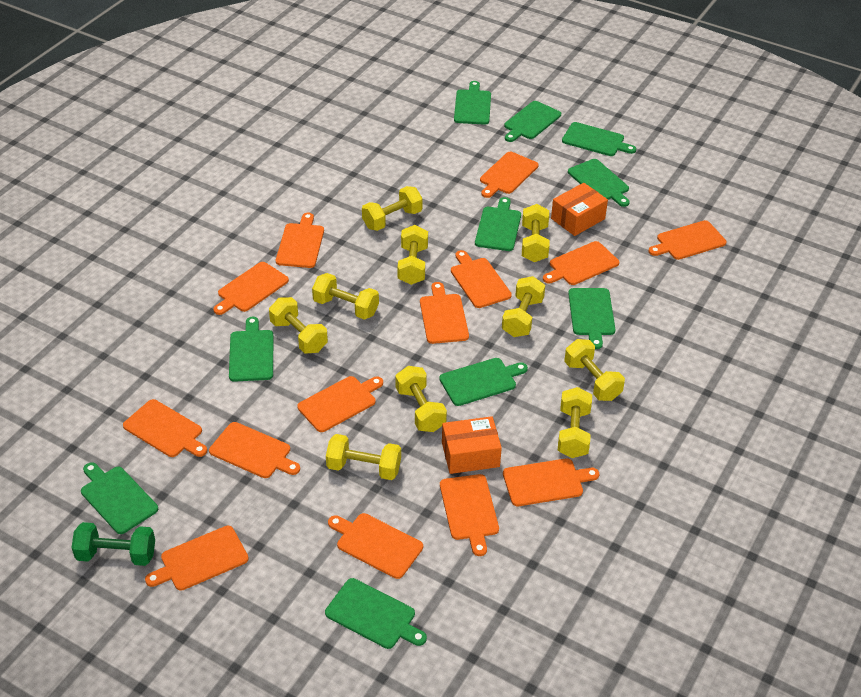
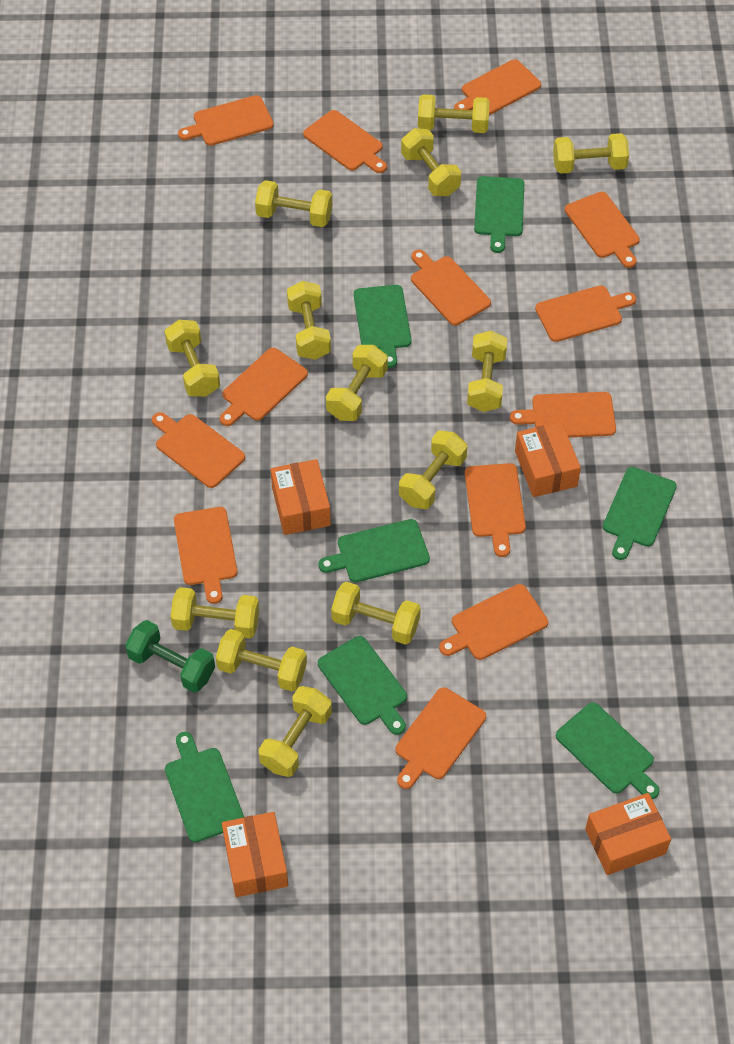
green cutting board: [81,462,158,534] [229,317,273,382] [325,578,427,649] [439,358,528,406] [454,81,491,125] [475,197,521,251] [504,101,561,142] [562,122,636,156] [568,159,630,207] [568,288,615,349] = 10 -> [165,732,244,842] [318,519,430,582] [318,636,407,735] [354,285,412,368] [474,176,524,253] [556,702,660,799] [603,467,677,560] = 7
orange box: [442,416,502,474] [551,183,608,236] = 2 -> [222,812,288,897] [271,459,331,535] [515,421,581,497] [585,793,671,875] = 4
orange cutting board: [123,399,207,457] [145,526,249,591] [209,422,300,478] [213,262,289,315] [276,213,324,268] [297,376,383,432] [328,513,423,579] [420,282,469,344] [440,474,499,556] [451,250,512,308] [480,152,538,198] [503,458,599,506] [543,241,619,285] [648,220,727,260] = 14 -> [152,412,245,488] [174,507,238,604] [178,95,274,146] [220,348,308,426] [303,110,387,173] [396,687,486,789] [411,250,491,326] [439,584,548,660] [454,59,541,115] [465,463,526,557] [510,392,616,437] [535,285,636,342] [565,192,640,268] = 13
yellow dumbbell: [269,297,328,354] [312,273,379,320] [326,434,401,480] [362,186,423,231] [395,366,447,432] [398,225,428,285] [502,276,545,337] [522,204,549,262] [558,387,592,458] [564,339,625,401] = 10 -> [164,320,220,397] [171,587,259,638] [216,629,307,691] [255,180,332,227] [258,686,332,777] [287,281,331,360] [326,345,388,421] [331,582,421,645] [399,431,467,509] [401,128,461,196] [418,94,490,133] [467,331,507,412] [553,133,629,174] = 13

